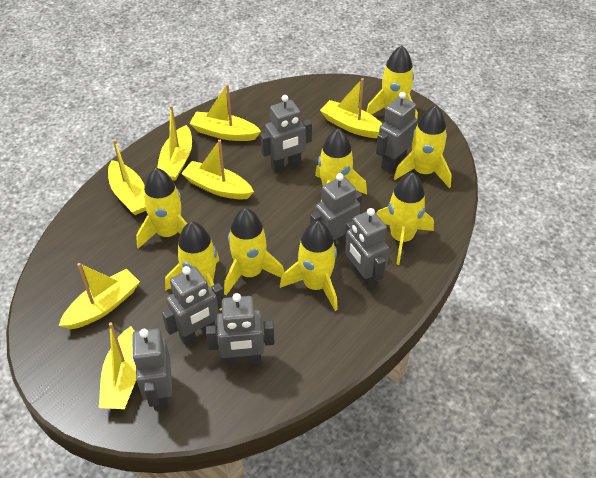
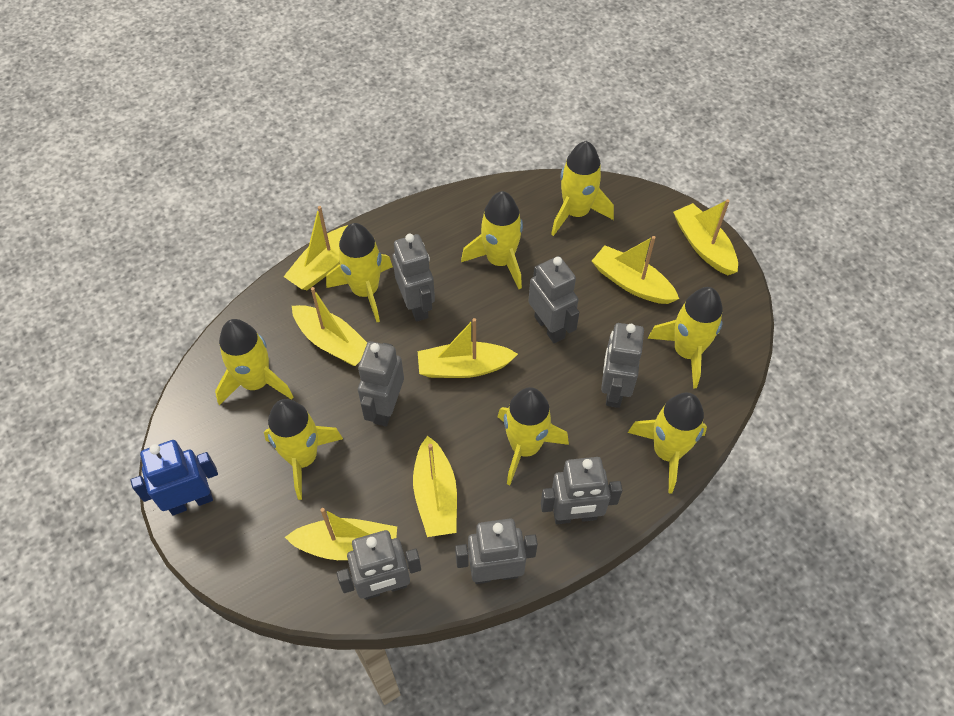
blue robot: none = 0 -> [131,440,218,515] = 1

